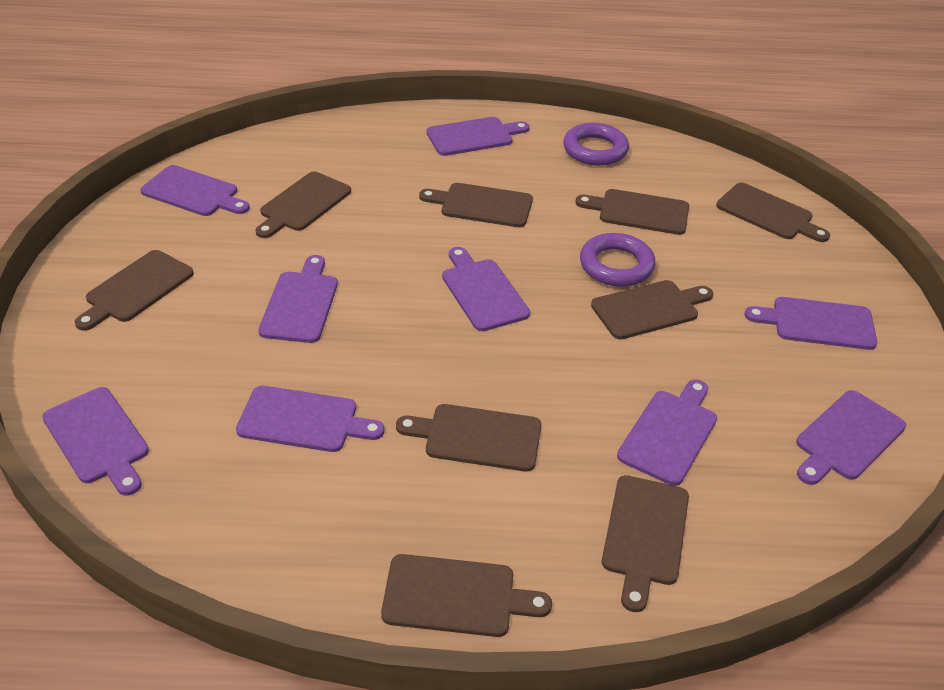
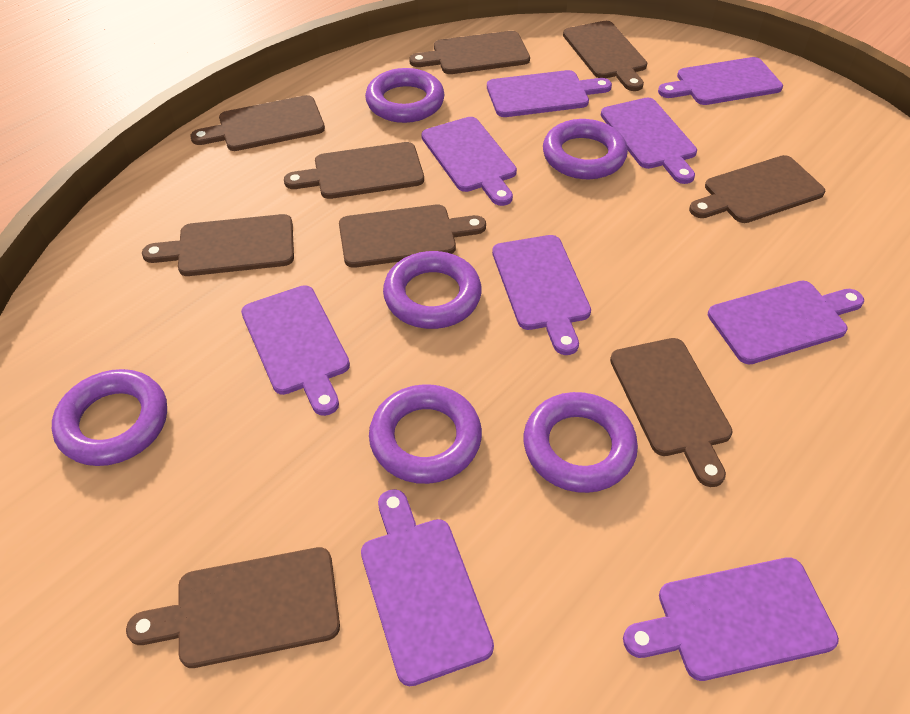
purple ring: [563,123,629,166] [580,233,656,287] = 2 -> [52,369,167,466] [365,68,445,123] [369,384,482,484] [383,251,482,329] [524,392,638,493] [543,119,628,179] = 6

